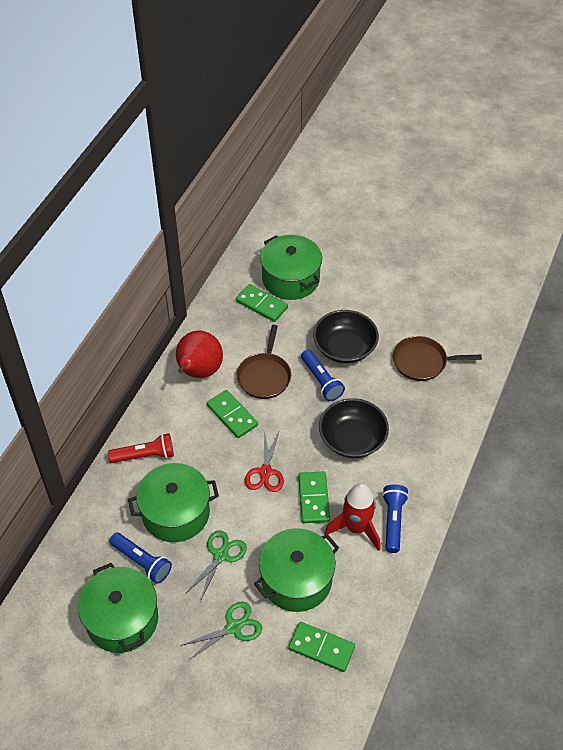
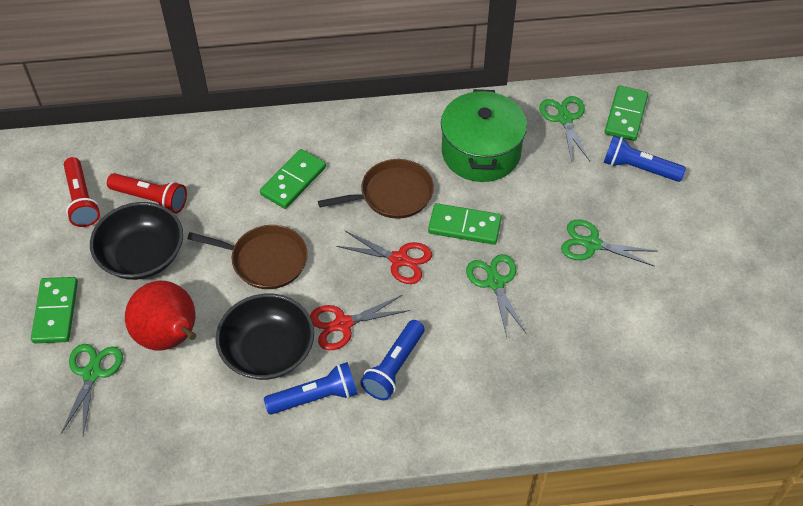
green pot: [78,563,158,653] [128,463,219,542] [254,528,339,612] [260,235,322,300] = 4 -> [441,89,527,182] = 1
green scissors: [180,602,262,661] [186,530,247,601] = 2 -> [61,344,123,435] [466,254,527,337] [539,96,590,162] [561,220,658,267] = 4
red flashlight: [108,433,174,463] = 1 -> [64,157,100,227] [107,173,187,214] = 2
red rocket: [325,483,381,551] = 1 -> none = 0
red scissors: [245,429,284,492] = 1 -> [310,295,410,350] [336,231,432,284] = 2

